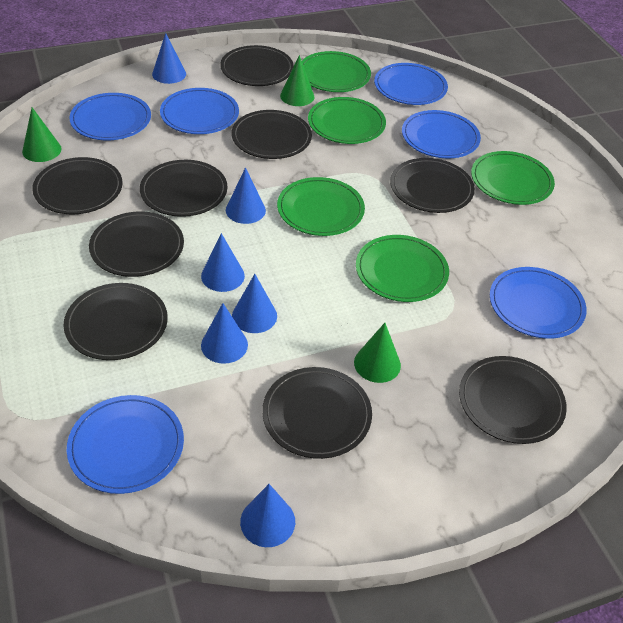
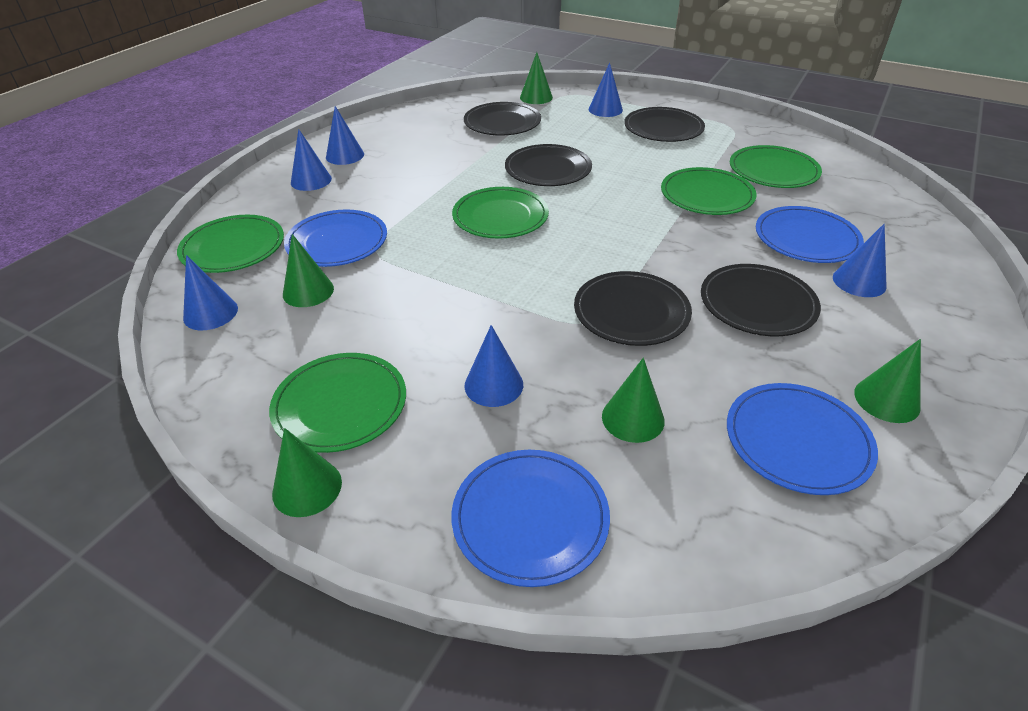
black plate: [32,157,123,214] [64,283,168,360] [89,212,184,277] [140,160,227,217] [220,45,294,86] [231,110,312,159] [262,367,372,459] [390,158,475,213] [459,356,567,444] = 9 -> [464,102,541,136] [505,144,592,186] [574,271,692,346] [624,107,705,142] [701,264,821,336] = 5
blue plate: [67,395,184,494] [69,93,151,140] [160,88,239,134] [374,63,448,105] [402,110,481,158] [490,267,587,339] = 6 -> [284,210,387,267] [451,450,610,587] [727,383,878,495] [756,206,864,263] = 4
green cone: [22,108,61,162] [280,55,315,106] [354,323,401,383] = 3 -> [272,428,342,517] [283,234,334,307] [520,52,553,104] [602,358,665,443] [854,339,921,423] = 5

